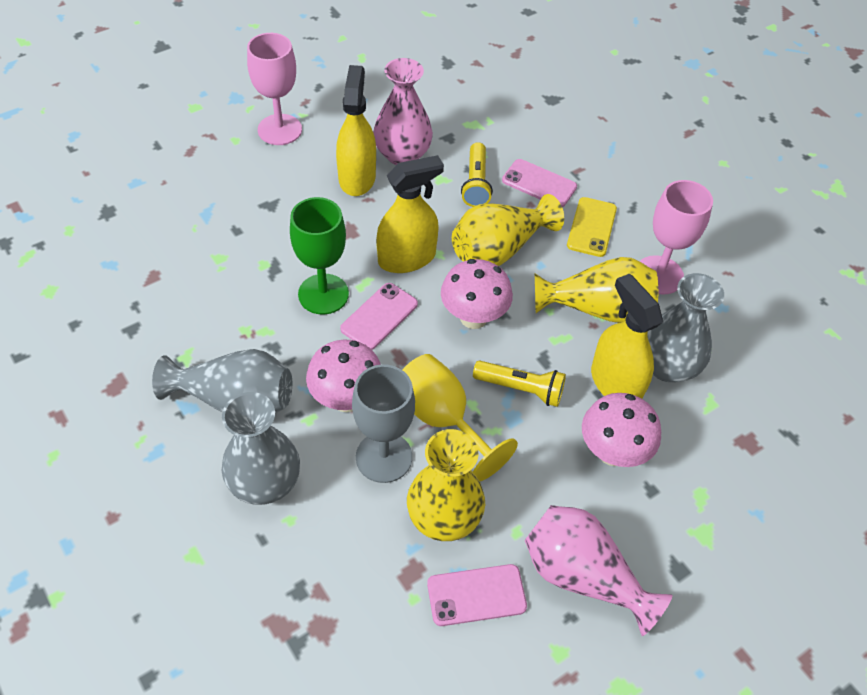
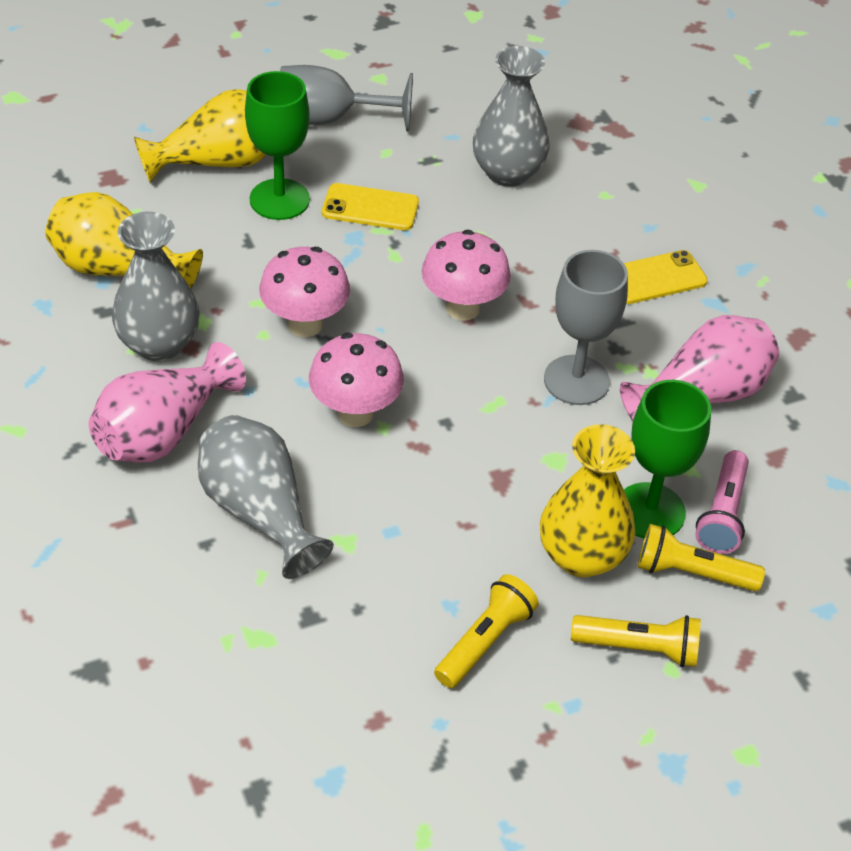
green goblet: [290,197,349,315] = 1 -> [245,71,310,220] [624,380,711,538] = 2
grey goblet: [352,364,415,483] = 1 -> [280,65,413,132] [544,250,628,405] = 2
pink flashlight: none = 0 -> [695,450,749,554] = 1
pink goblet: [247,33,302,145] [640,180,713,295] = 2 -> none = 0
pink phone: [340,283,418,350] [427,564,527,626] [502,159,577,207] = 3 -> none = 0
yellow flashlight: [461,142,493,207] [473,361,566,407] = 2 -> [434,574,539,688] [571,615,701,667] [638,524,765,591] = 3
yellow goblet: [402,354,518,481] = 1 -> none = 0
yellow phone: [567,197,617,257] = 1 -> [322,183,419,230] [624,250,708,304] = 2
yellow spray bottle: [336,65,376,196] [376,155,444,273] [591,274,663,399] = 3 -> none = 0

